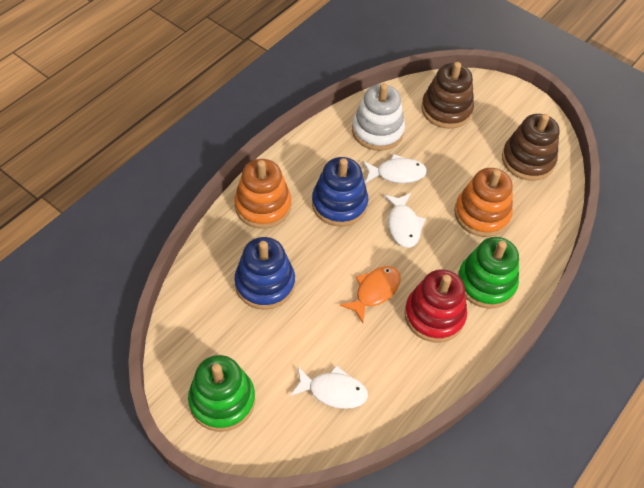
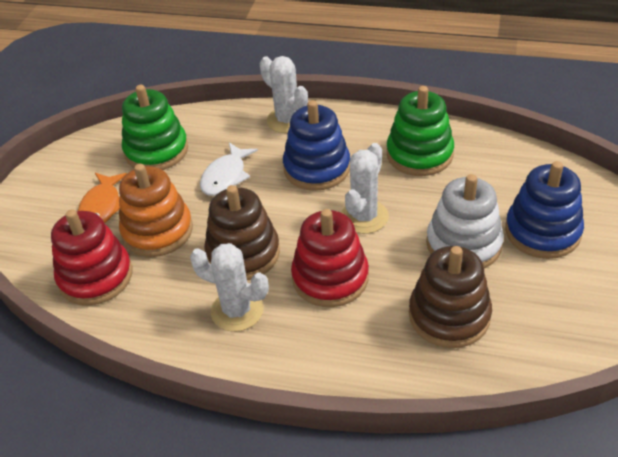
orange stacking toy: [234,159,291,229] [454,168,513,237] = 2 -> [119,164,193,257] = 1
red stacking toy: [404,269,467,342] = 1 -> [51,210,132,305] [291,209,369,307] = 2
white cactus: none = 0 -> [190,243,269,332] [260,56,308,133] [341,143,389,234] = 3
white fish: [290,365,368,409] [363,154,427,183] [384,193,426,248] = 3 -> [200,142,258,196] = 1

